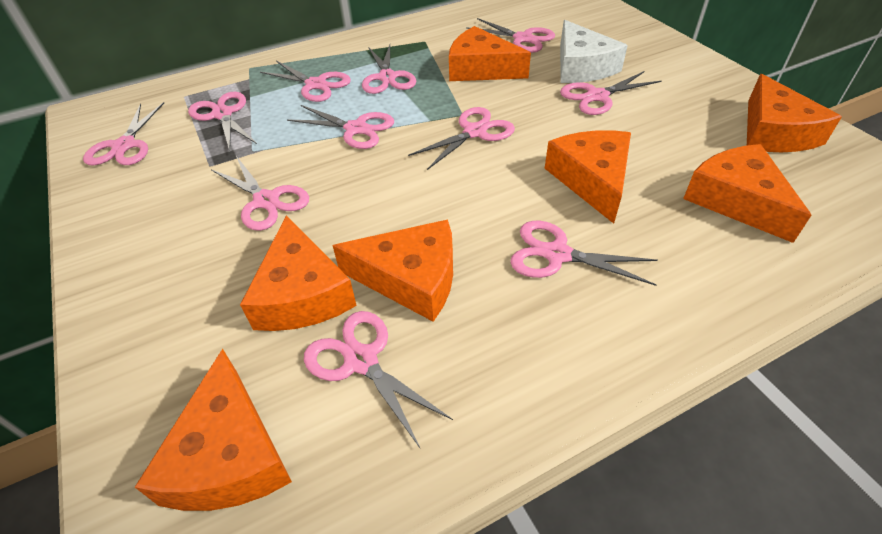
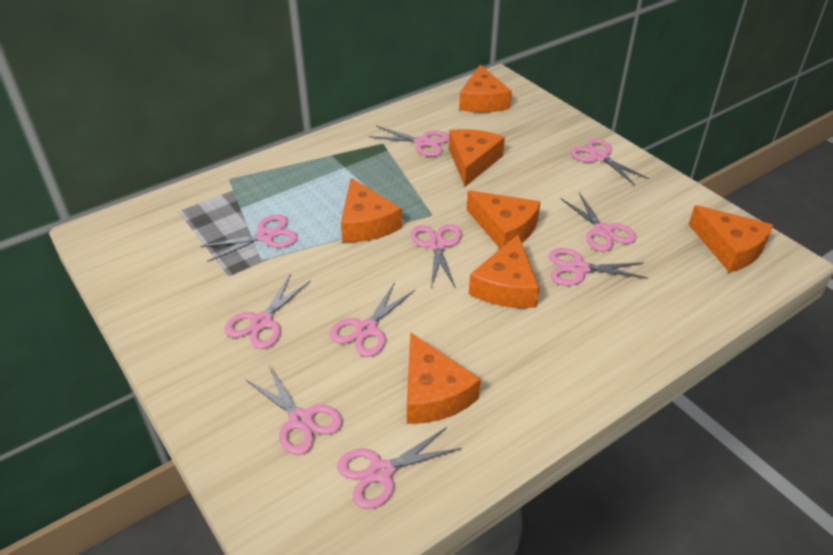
pink scissors: [83,102,164,165] [188,92,257,151] [211,156,309,231] [260,61,351,102] [287,105,394,149] [304,311,453,448] [362,45,416,94] [408,107,515,170] [466,18,555,53] [510,221,658,286] [560,71,662,115] = 11 -> [201,215,298,262] [225,274,311,349] [245,364,342,455] [330,282,415,357] [337,427,462,509] [369,126,449,157] [411,224,462,288] [549,248,648,286] [560,192,636,252] [570,138,649,185] = 10
white cheese: [560,20,628,83] = 1 -> none = 0

